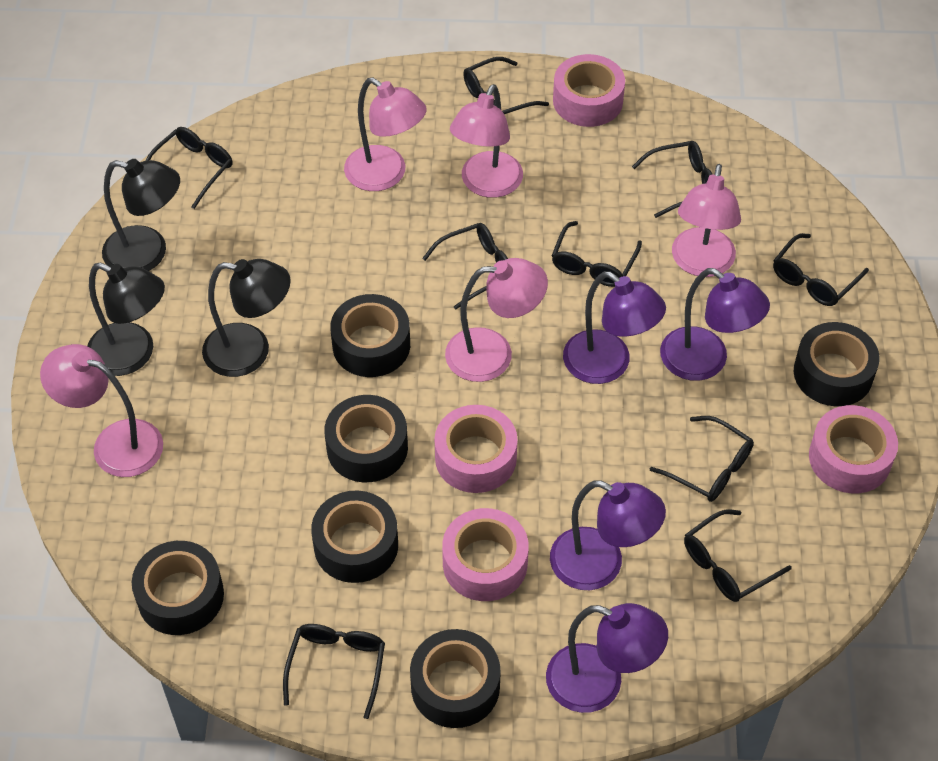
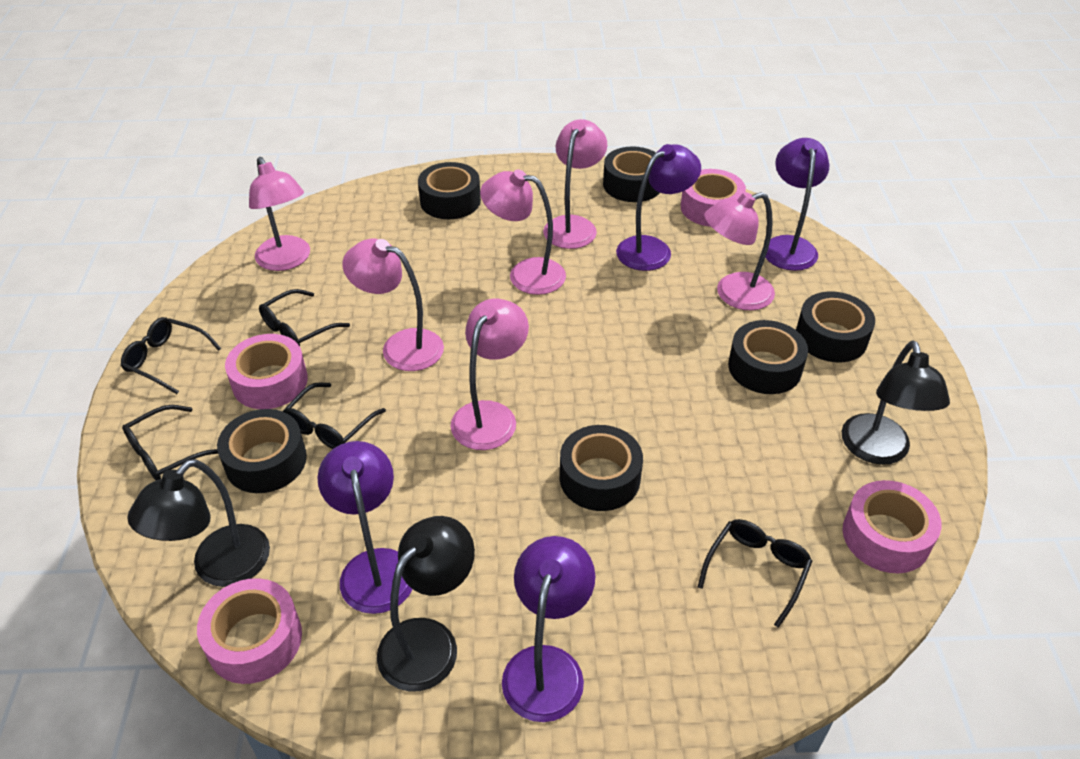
black glasses: [145,127,233,209] [283,624,385,719] [422,223,508,310] [463,57,549,114] [552,221,642,287] [632,141,713,218] [650,416,754,502] [684,509,792,602] [773,233,869,306] = 9 -> [121,317,221,394] [122,405,218,480] [259,289,350,346] [283,383,386,449] [698,519,812,628] = 5
pink lamp: [40,344,163,477] [344,78,427,191] [445,258,548,382] [450,84,523,198] [672,164,741,277] = 5 -> [249,157,310,271] [342,239,444,371] [451,299,529,450] [480,169,566,295] [543,119,607,249] [704,192,775,310] = 6

